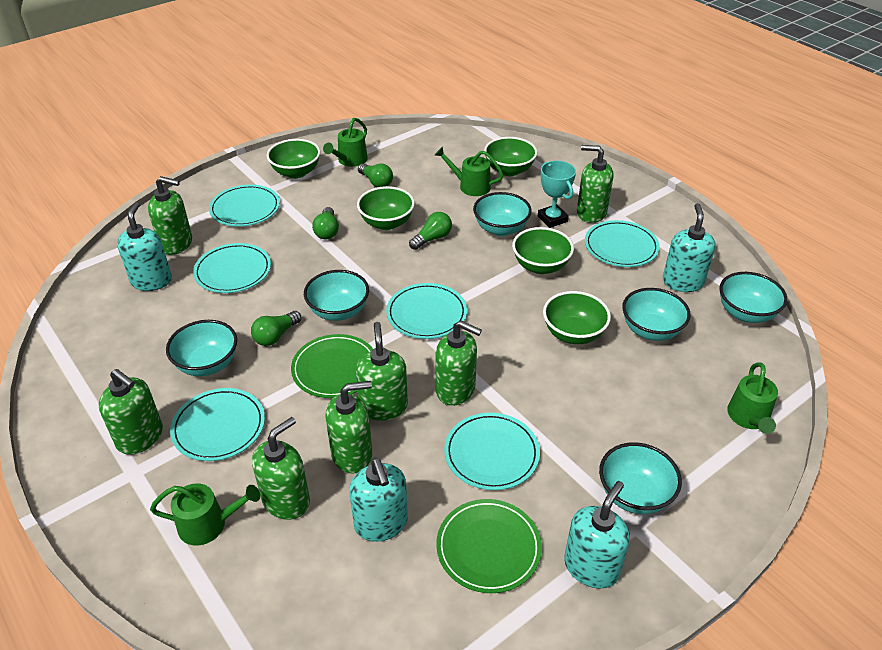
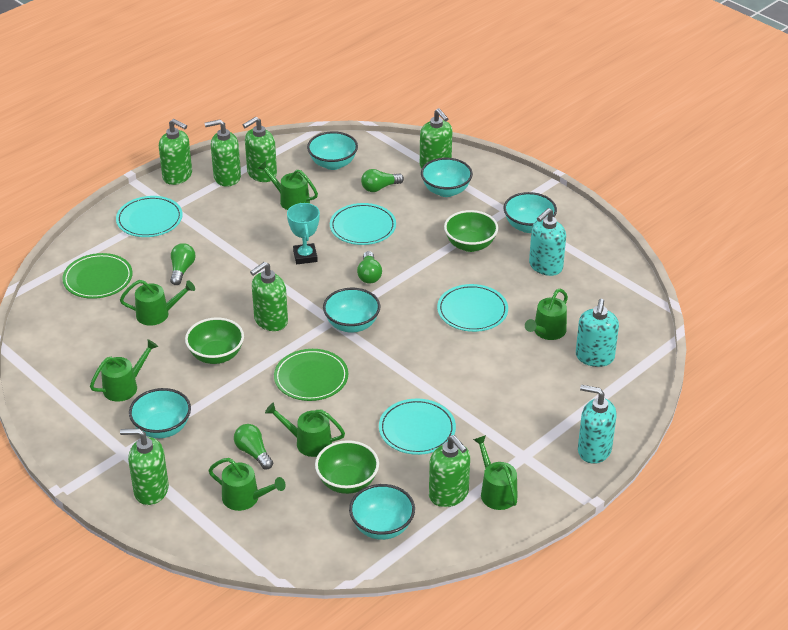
green bowl: [267,139,320,179] [357,186,415,230] [484,137,538,176] [512,227,574,274] [543,291,611,344] = 5 -> [185,317,244,364] [315,440,379,494] [444,210,498,252] = 3
green watering can: [150,483,260,546] [323,118,368,167] [435,147,503,196] [727,362,778,434] = 4 -> [90,339,158,402] [120,280,195,326] [208,458,286,511] [258,161,318,210] [265,403,345,457] [473,435,517,510] [525,289,568,340] = 7
turquoise plate: [170,388,265,461] [193,243,271,293] [209,185,280,227] [386,283,467,339] [444,413,540,490] [585,220,660,267] = 6 -> [116,196,183,237] [330,203,396,245] [379,399,456,455] [437,284,508,332] = 4
turquoise soap dispenser: [117,202,172,291] [349,458,408,542] [564,481,630,589] [663,203,715,292] = 4 -> [529,208,566,276] [576,299,619,367] [578,385,616,464] = 3

